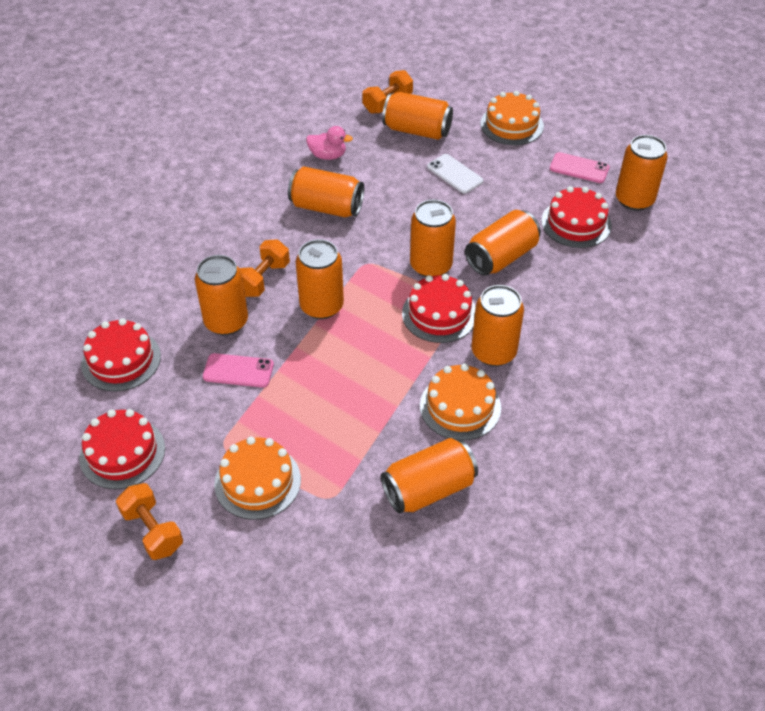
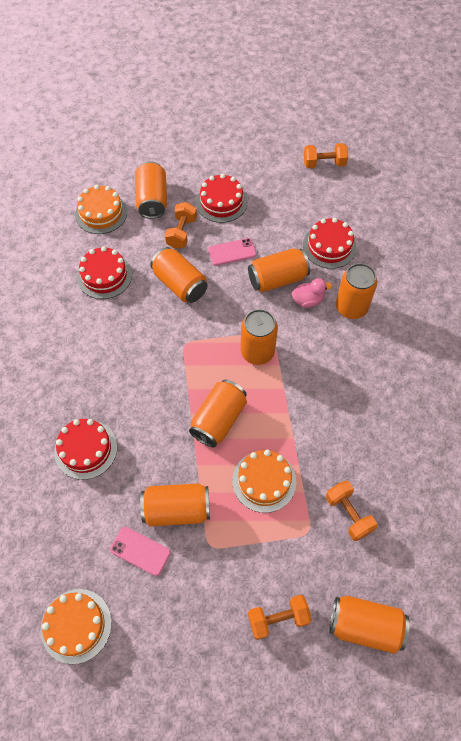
orange can: [195,255,248,335] [288,166,364,217] [296,239,344,319] [381,438,478,514] [382,92,453,140] [410,200,456,277] [465,210,541,276] [472,285,524,366] [616,135,668,211] = 9 -> [135,161,167,219] [140,483,210,527] [150,247,208,303] [189,380,247,447] [241,309,278,365] [248,248,310,292] [329,596,410,654] [336,263,377,319] = 8
orange dumbbell: [116,483,183,560] [239,239,290,297] [362,70,413,113] = 3 -> [165,202,197,249] [248,595,312,640] [304,143,348,168] [326,481,378,541] = 4
white phone: [427,154,483,193] = 1 -> none = 0

